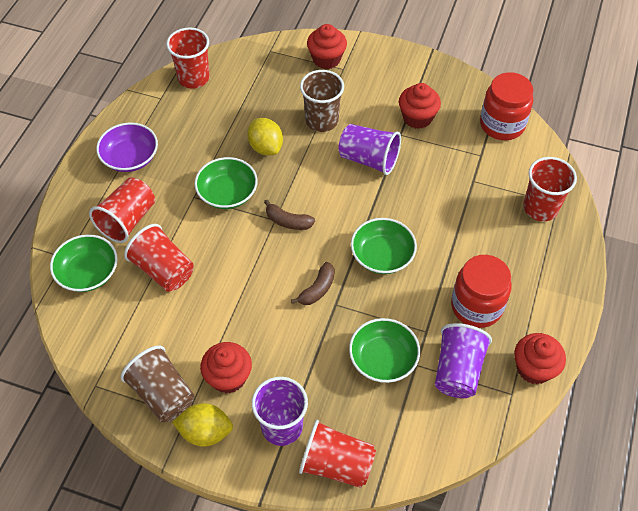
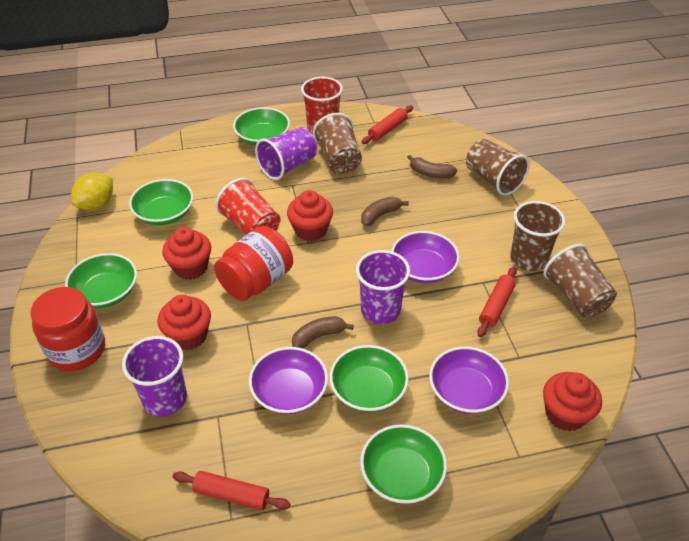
brown banana: [264,200,315,230] [291,262,335,305] = 2 -> [292,316,354,348] [361,197,409,226] [407,155,457,178] = 3
brown cup: [121,346,194,422] [300,70,344,132] = 2 -> [313,113,362,174] [466,139,530,195] [510,201,565,271] [543,244,617,317] = 4
green bowl: [50,234,118,292] [195,157,258,209] [349,318,420,383] [351,218,417,274] = 4 -> [65,253,137,308] [129,179,193,225] [233,107,290,146] [330,345,409,412] [360,424,447,504] = 5
purple bowl: [96,123,158,172] = 1 -> [249,347,328,414] [391,231,460,283] [429,346,509,414] = 3
red cup: [89,178,155,243] [124,224,194,292] [166,27,210,89] [299,420,376,488] [523,157,577,221] = 5 -> [215,178,280,235] [301,77,343,134] = 2
red rolling pin: none = 0 -> [173,471,291,510] [362,105,413,144] [477,267,517,337] = 3
yellow lemon: [172,403,233,447] [247,118,283,156] = 2 -> [71,173,113,210] = 1

